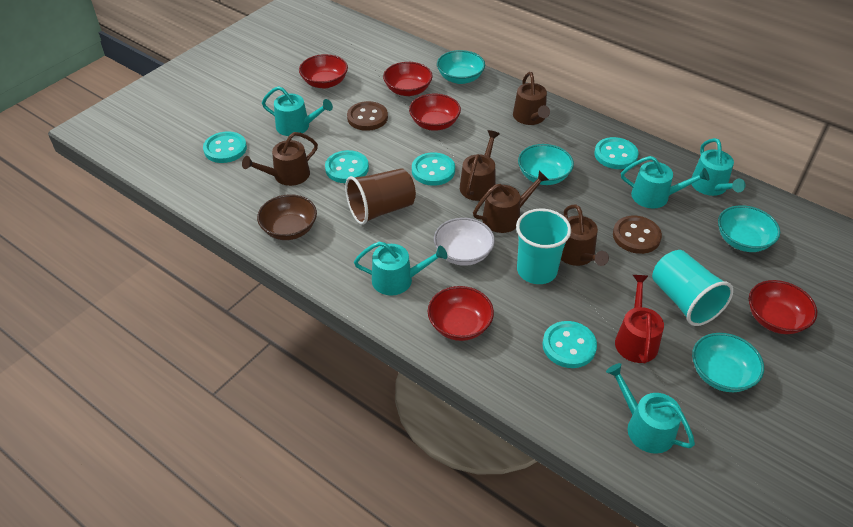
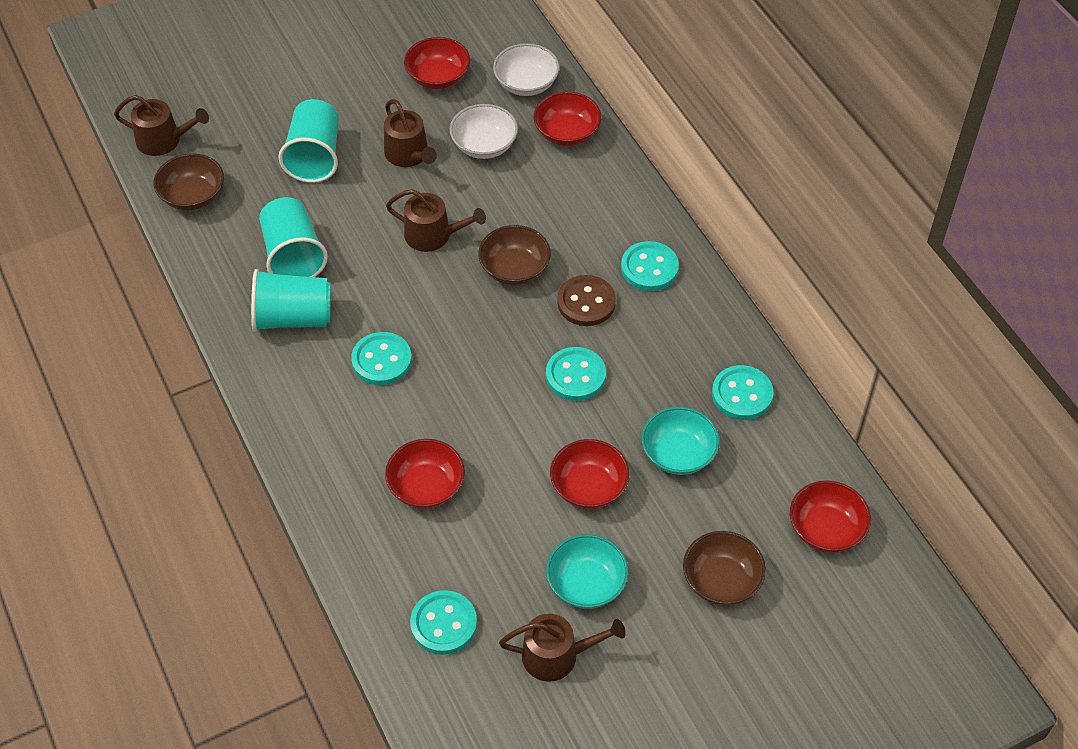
brown bowl: [257,194,317,240] = 1 -> [153,153,224,211] [478,225,551,285] [683,531,766,605] = 3
brown button: [347,101,388,131] [613,216,662,254] = 2 -> [557,275,616,326] = 1
brown cup: [345,168,416,225] = 1 -> none = 0
brown watering can: [242,132,318,186] [460,130,500,201] [473,171,549,233] [513,72,550,125] [561,204,609,266] = 5 -> [114,95,209,156] [384,99,437,167] [386,189,486,252] [499,614,626,682] = 4
red watering can: [615,275,664,364] = 1 -> none = 0
turquoise bowl: [437,50,485,84] [518,144,574,185] [692,333,764,392] [718,205,780,252] = 4 -> [546,534,629,609] [641,407,720,475] = 2
turquoise cup: [516,208,571,284] [652,250,733,326] = 2 -> [251,269,331,332] [259,197,328,277] [278,99,339,183] = 3
turquoise watering can: [262,86,333,136] [354,242,447,295] [606,363,695,454] [621,156,710,209] [691,138,745,196] = 5 -> none = 0
white bowl: [434,218,495,266] = 1 -> [450,104,518,159] [493,43,560,96] = 2

